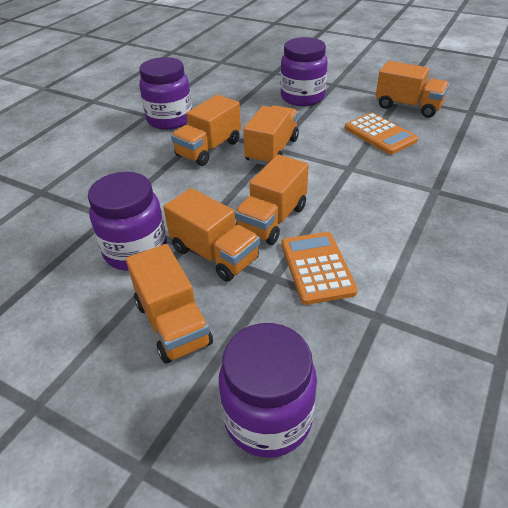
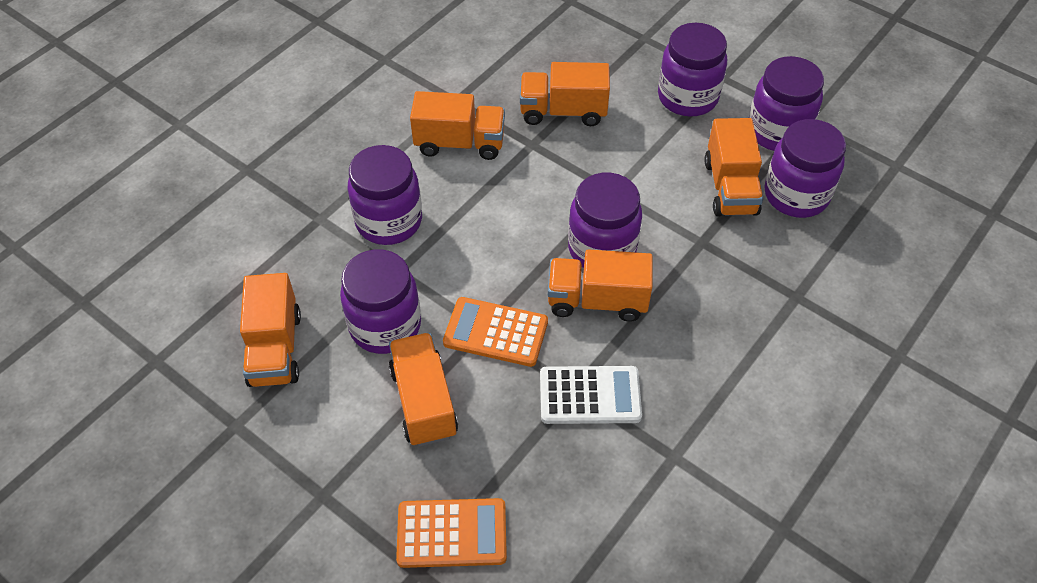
purple jar: [88,172,167,271] [139,57,192,130] [219,323,317,458] [281,37,328,106] = 4 -> [340,249,421,354] [348,145,422,245] [568,173,642,268] [658,23,727,116] [749,56,824,151] [764,119,846,218] = 6
white calculator: none = 0 -> [540,366,642,424] = 1

